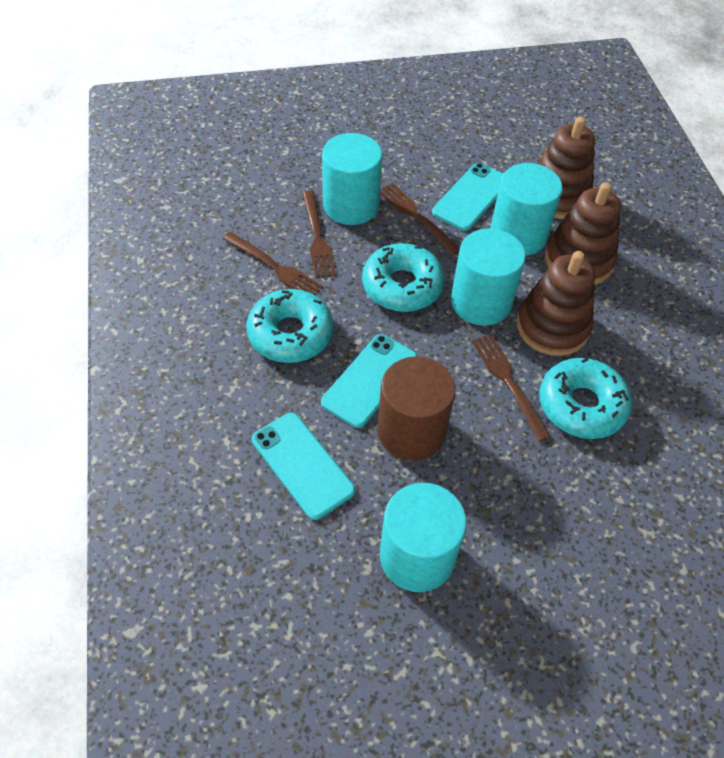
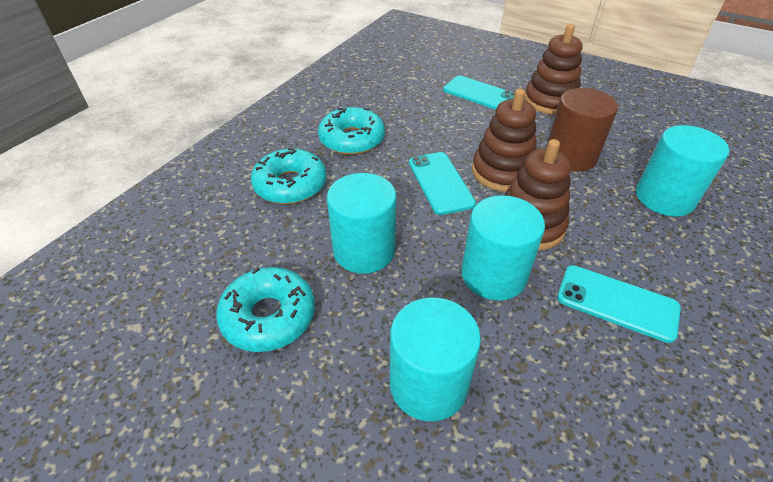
brown fork: [222,232,323,295] [302,191,336,278] [380,183,460,256] [472,334,551,442] = 4 -> none = 0

